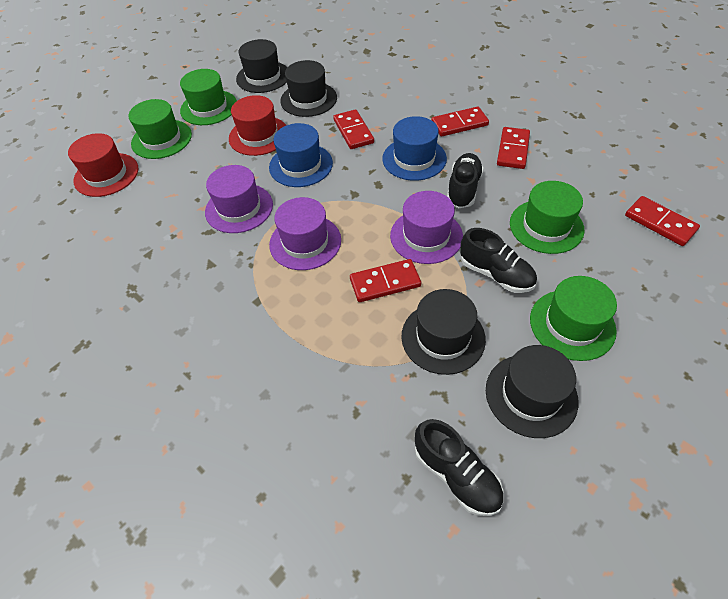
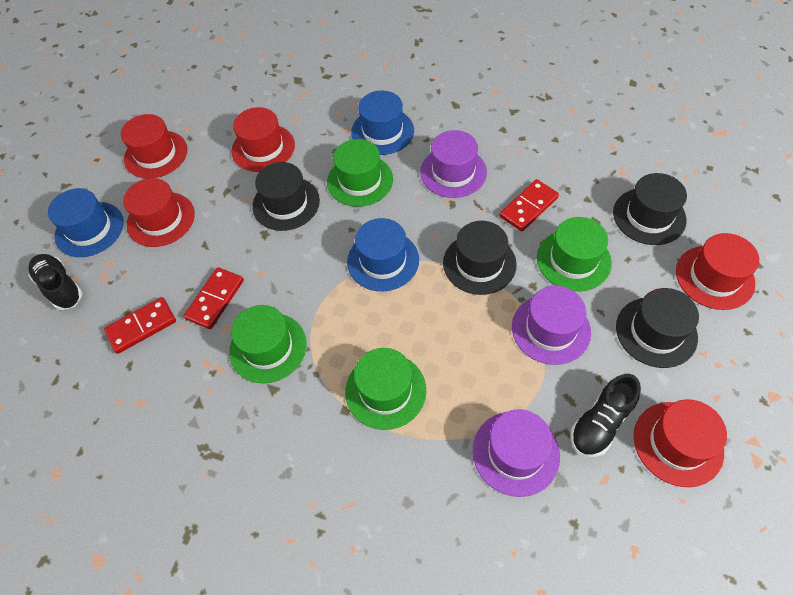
black shoe: [415,419,503,516] [447,153,484,208] [460,228,537,293] = 3 -> [28,254,83,310] [570,374,641,457] = 2
blue hat: [269,123,333,187] [382,116,447,181] = 2 -> [48,188,123,257] [347,218,419,291] [351,91,414,155] = 3
red domino: [333,109,374,149] [350,259,421,302] [432,106,489,137] [497,127,530,169] [625,196,700,246] = 5 -> [104,297,176,354] [184,267,244,329] [500,179,559,232] = 3
red hat: [68,133,138,197] [229,95,287,156] = 2 -> [121,114,187,179] [123,178,195,247] [231,107,295,172] [634,399,727,487] [676,233,759,310] = 5

